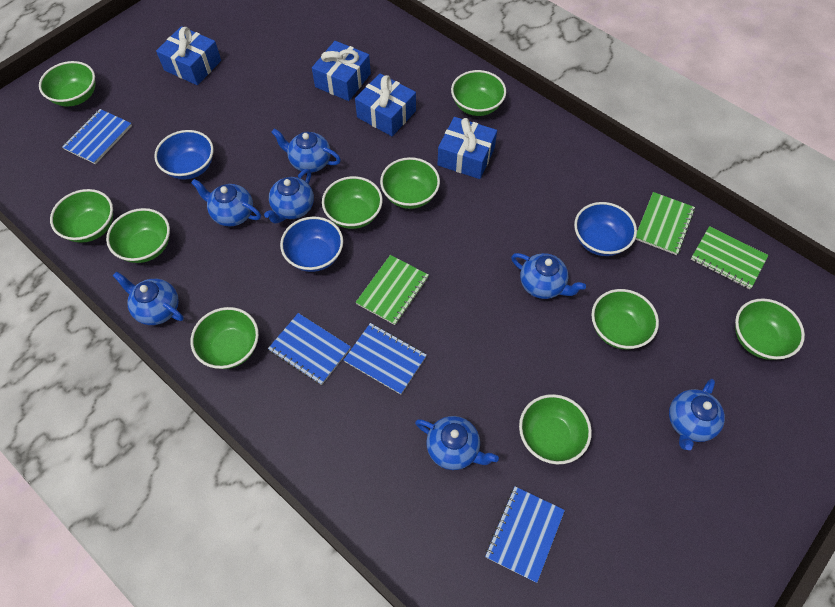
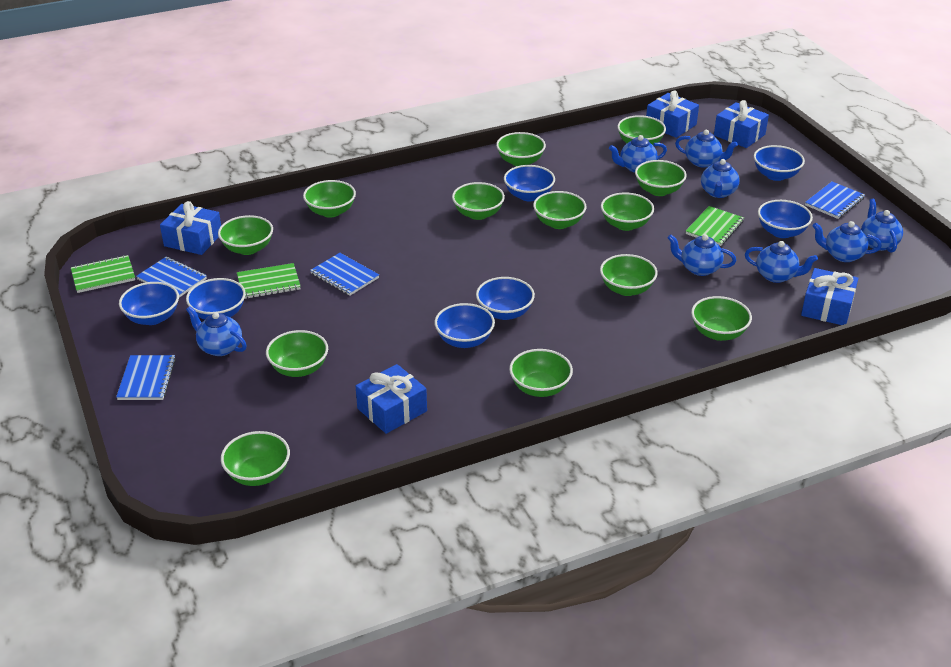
blue bowl: [154,130,214,180] [280,217,343,272] [574,202,637,256] = 3 -> [119,282,179,325] [186,278,246,320] [434,303,495,348] [476,277,535,320] [504,165,555,201] [754,145,805,181] [758,200,813,238] = 7
blue gift: [156,26,221,85] [312,41,371,101] [355,73,416,136] [437,117,497,179] = 4 -> [160,201,221,255] [356,364,427,434] [646,90,699,138] [714,100,769,148] [801,268,858,325] = 5
blue teapot: [113,271,184,325] [191,179,261,226] [264,169,314,223] [271,128,341,173] [415,416,499,470] [511,253,586,299] [669,379,725,450] = 7 -> [186,306,247,356] [609,135,667,173] [668,234,736,276] [675,130,738,167] [701,159,740,198] [745,241,818,283] [812,221,882,262] [861,199,903,253] = 8
green bowl: [39,61,95,106] [50,189,113,243] [106,208,170,263] [191,307,259,369] [322,176,383,229] [380,157,440,209] [451,70,506,116] [519,394,592,464] [591,289,659,349] [735,298,805,360] = 10 -> [218,215,273,255] [221,431,290,486] [266,330,328,377] [303,180,356,218] [452,182,505,220] [496,132,546,166] [509,349,573,397] [533,191,587,229] [600,254,657,296] [601,192,654,231] [617,115,666,145] [635,160,687,196] [691,296,752,341] = 13

